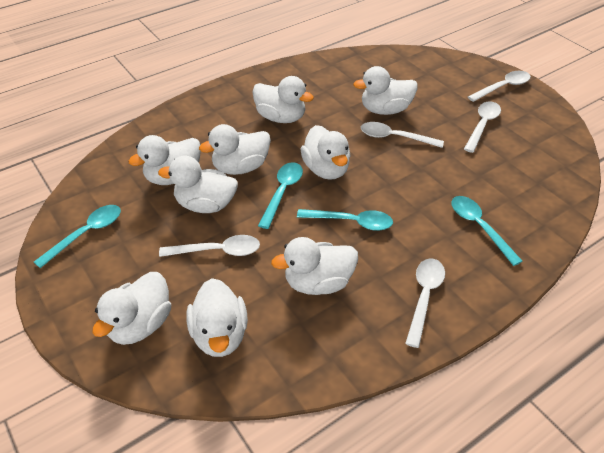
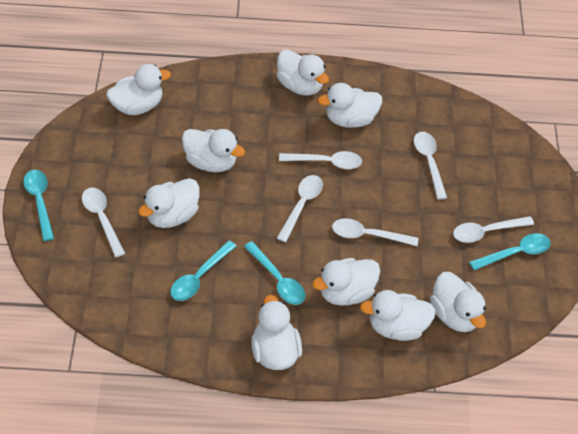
white spoon: [159,235,260,257] [361,122,444,148] [405,258,445,348] [464,101,501,153] [468,71,531,102] = 5 -> [82,188,125,257] [277,175,323,242] [279,151,362,169] [332,218,418,246] [414,132,447,200] [453,216,534,243] = 6

